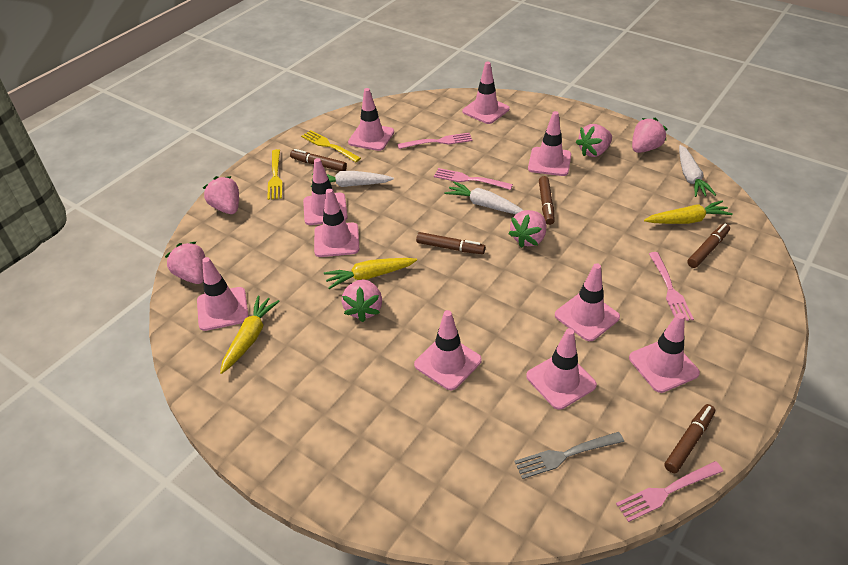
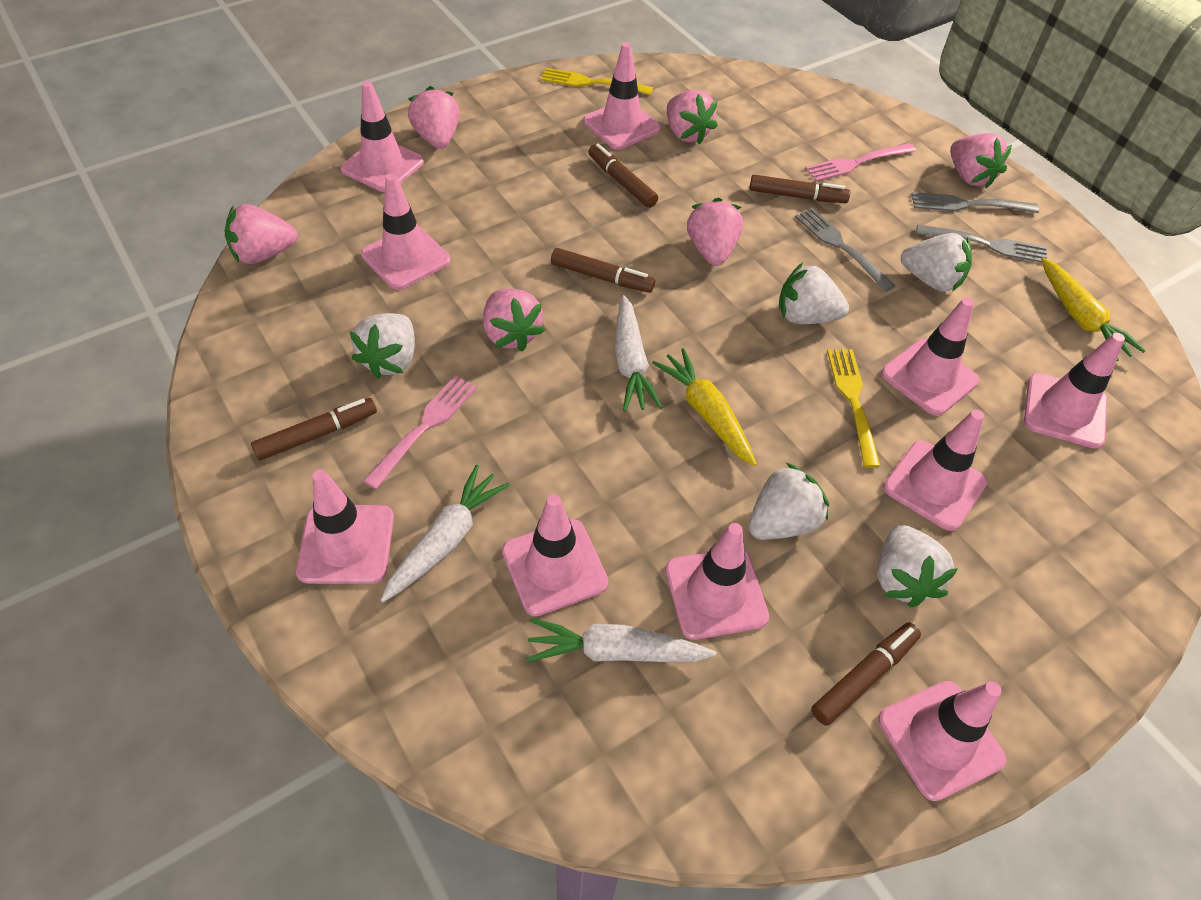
grey fork: [514,432,624,479] = 1 -> [795,208,895,292] [911,192,1039,213] [916,224,1047,263] = 3
pink fork: [398,133,473,149] [434,168,513,190] [616,461,723,522] [649,252,694,321] = 4 -> [363,375,477,489] [805,143,916,181] = 2
white strawberry: none = 0 -> [350,313,415,379] [749,463,829,540] [779,262,849,324] [878,525,958,607] [901,233,972,292] = 5
yellow carrot: [220,296,280,374] [324,258,417,289] [644,201,733,224] = 3 -> [652,348,757,466] [1041,258,1146,361] = 2

